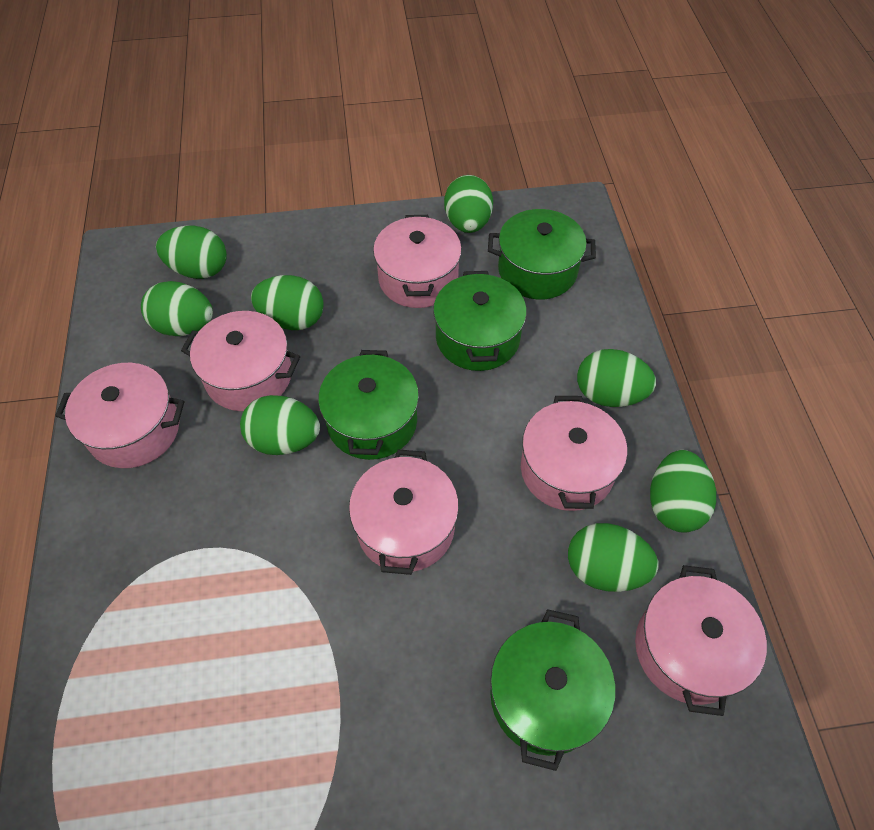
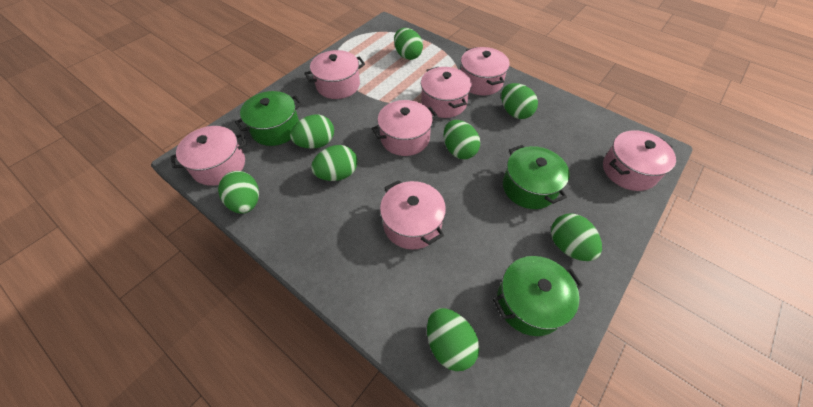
green pot: [318,350,419,460] [433,271,527,371] [488,209,596,299] [490,609,615,771] = 4 -> [235,91,302,146] [493,256,583,336] [503,145,569,209] = 3
pink pot: [55,363,184,468] [181,311,300,411] [349,449,459,575] [373,215,462,308] [521,396,627,511] [635,565,767,716] = 6 -> [171,126,247,186] [305,50,365,99] [371,100,438,156] [380,180,446,250] [421,67,472,118] [461,47,509,96] [603,130,676,191] = 7

